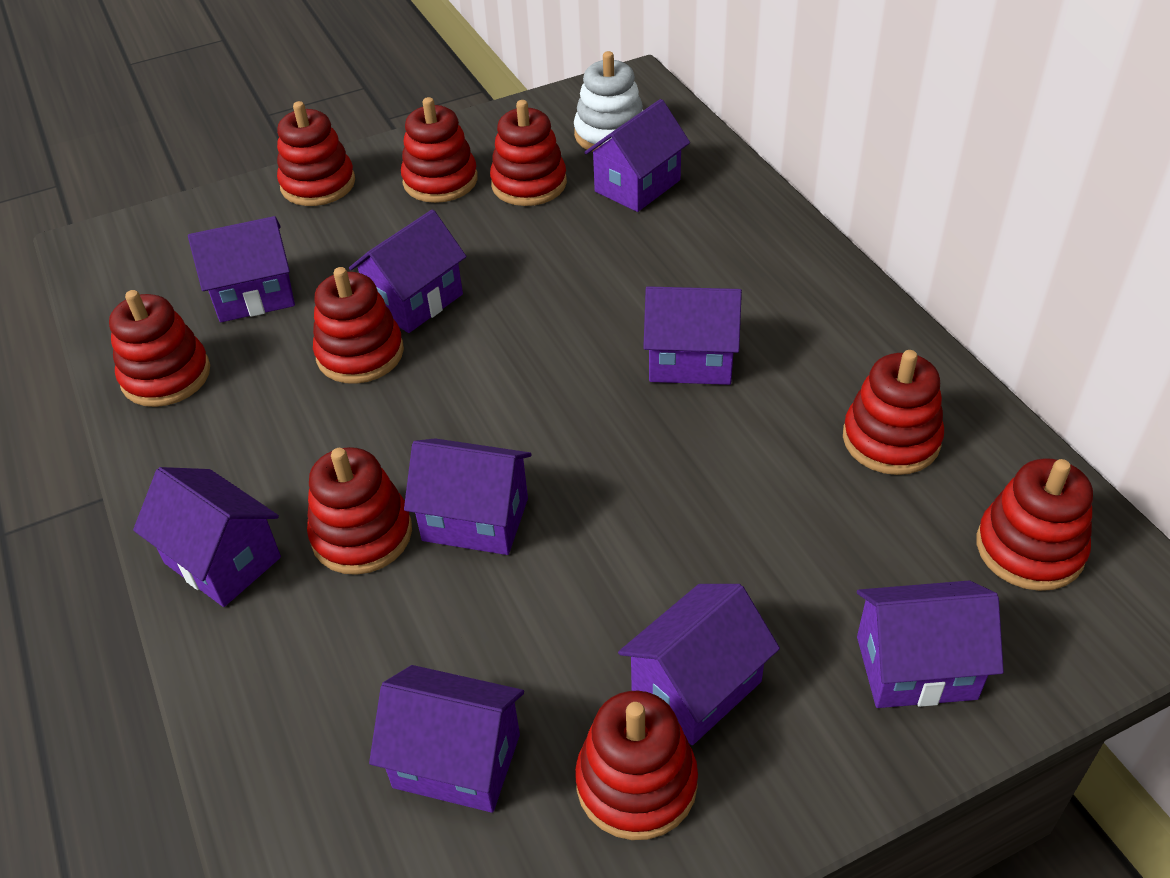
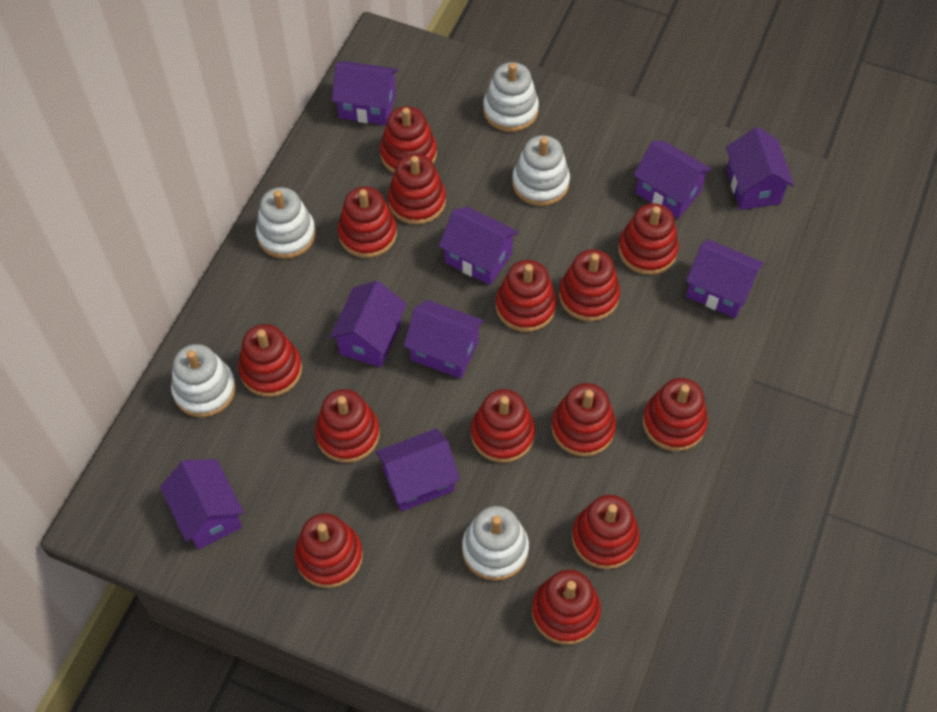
red stacking toy: [109,290,210,407] [277,101,355,206] [307,447,412,575] [313,267,404,384] [401,97,478,203] [490,100,567,206] [575,691,698,840] [843,350,944,475] [976,458,1093,591] = 9 -> [238,324,302,397] [295,513,363,588] [315,389,380,463] [338,187,397,258] [380,106,437,173] [388,154,446,225] [471,389,535,463] [496,260,557,332] [532,570,601,645] [552,383,616,457] [559,249,620,321] [572,495,640,569] [618,203,679,275] [643,378,708,451] = 14
white stacking toy: [574,51,643,152] = 1 -> [171,344,236,417] [256,187,316,259] [462,506,529,581] [483,62,539,132] [512,135,570,206] = 5

